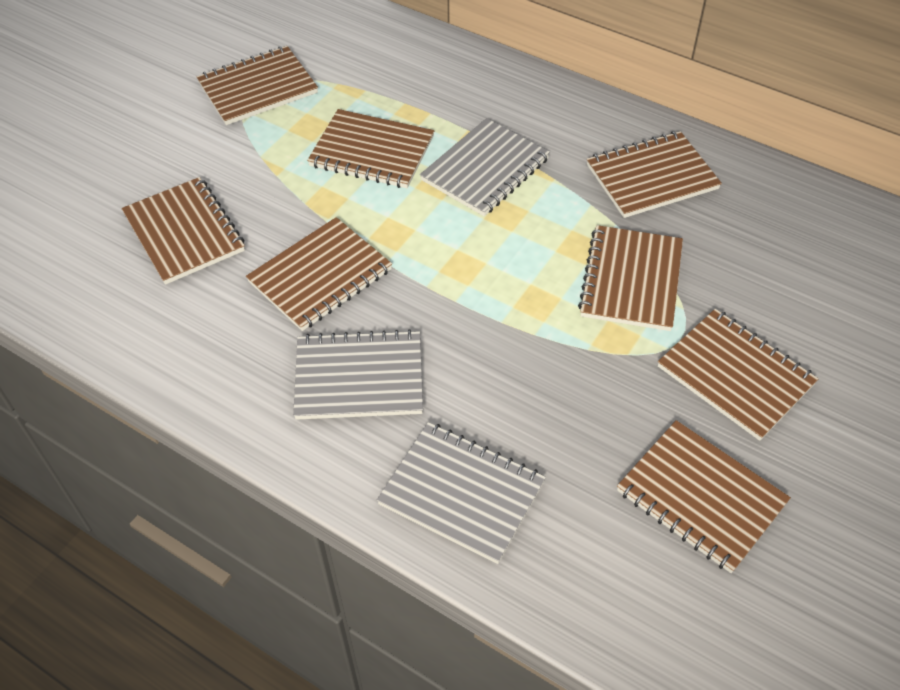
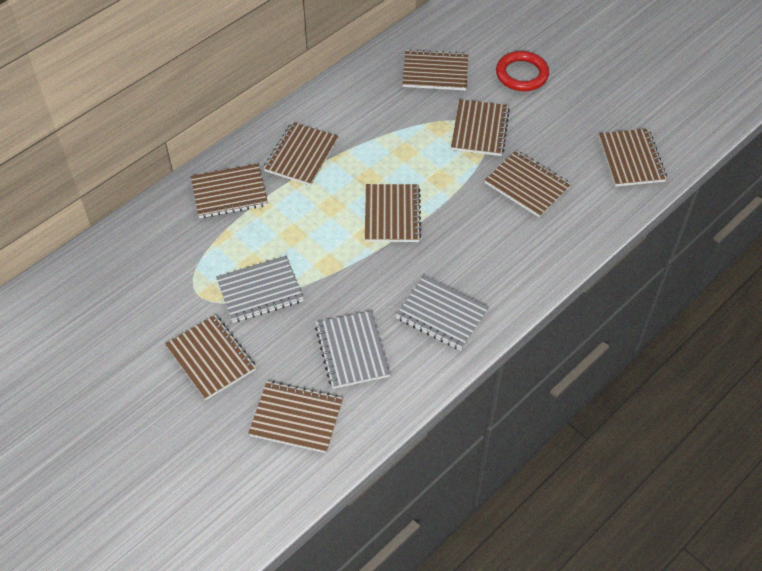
brown notebook: [122,177,245,285] [197,46,318,125] [246,217,392,331] [307,109,434,188] [578,225,683,331] [587,131,722,218] [617,420,791,573] [658,309,818,441] = 8 -> [165,315,256,400] [191,164,268,218] [248,381,343,453] [264,122,338,186] [365,184,422,242] [402,49,468,90] [451,99,510,156] [485,150,572,218] [599,129,667,187] = 9
red ring: none = 0 -> [496,51,549,91] = 1

